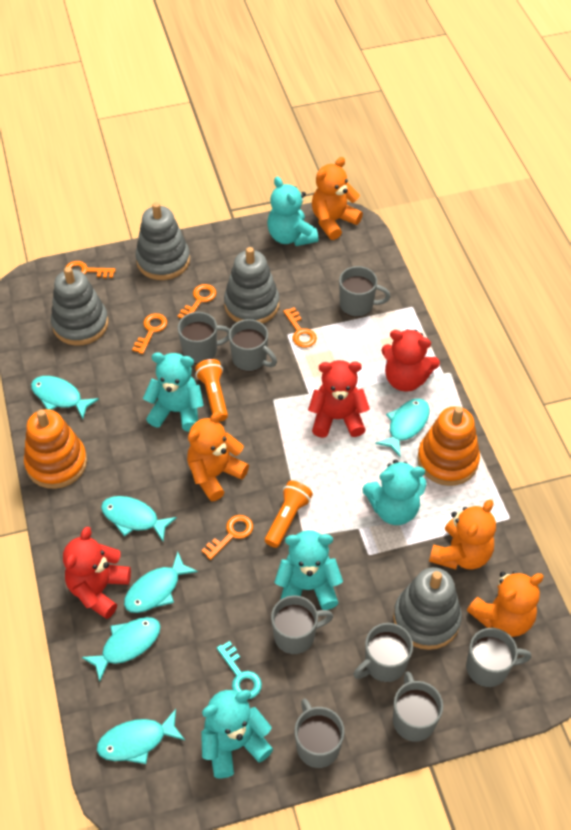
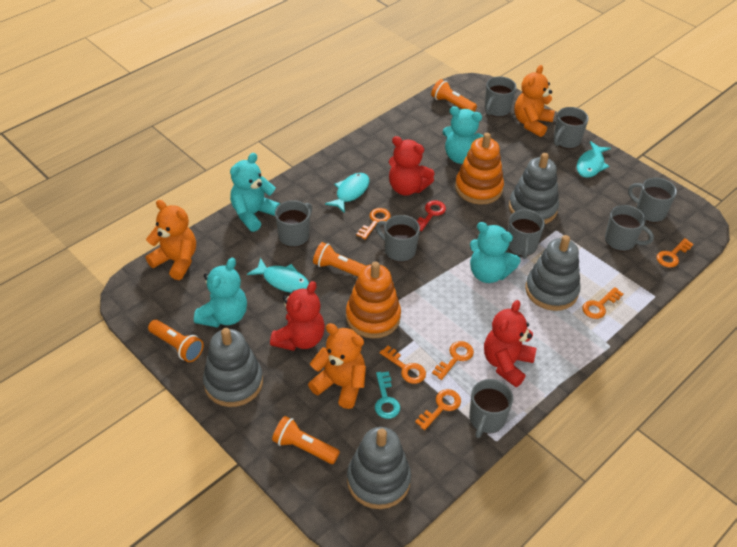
orange flashlight: [195,359,228,422] [265,480,313,548] = 2 -> [148,320,204,362] [272,416,340,464] [313,242,366,277] [431,79,477,112] = 4
orange key: [65,261,116,278] [132,313,167,354] [178,284,217,319] [201,515,253,560] [283,307,317,348] = 5 -> [356,208,391,240] [380,346,426,384] [415,389,461,430] [432,341,474,380] [582,287,623,319] [657,238,693,267] = 6
orange teddy bear: [187,411,249,501] [312,157,363,240] [429,499,496,570] [467,571,544,637] = 4 -> [146,200,196,280] [308,323,366,409] [515,65,555,137] = 3
red key: none = 0 -> [416,200,446,231] = 1
turquoise fish: [31,376,99,419] [82,617,161,682] [97,709,185,764] [101,496,177,541] [124,552,198,613] [375,398,429,456] = 6 -> [247,258,309,293] [325,173,369,213] [577,141,611,178] = 3
turquoise teddy bear: [143,352,204,432] [201,690,273,779] [267,177,319,246] [275,530,343,610] [363,459,426,525] = 5 -> [194,258,247,328] [230,153,280,232] [443,106,484,164] [470,222,520,283] = 4

